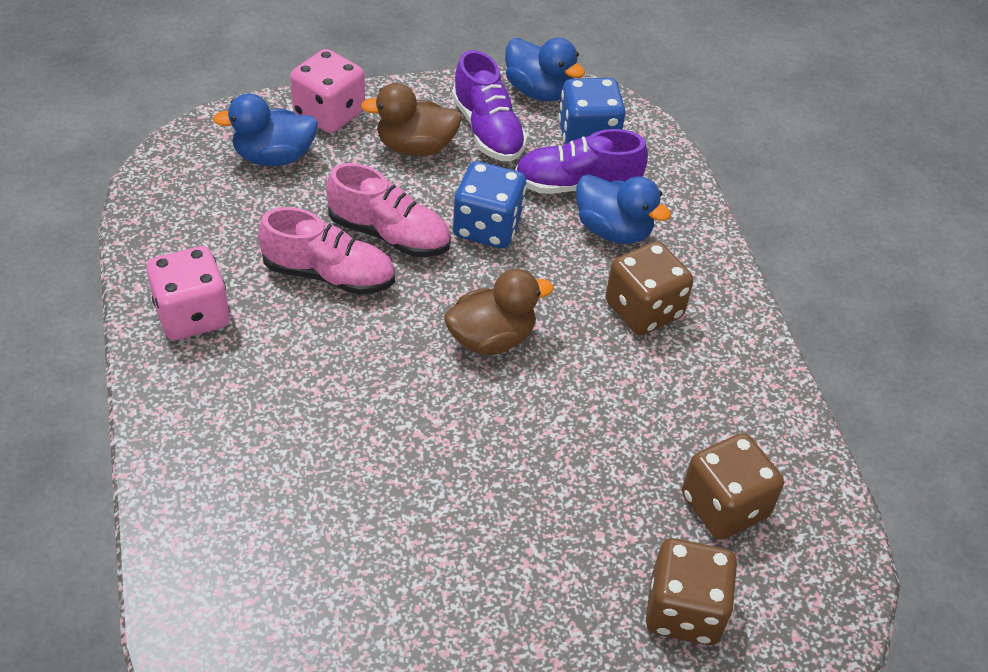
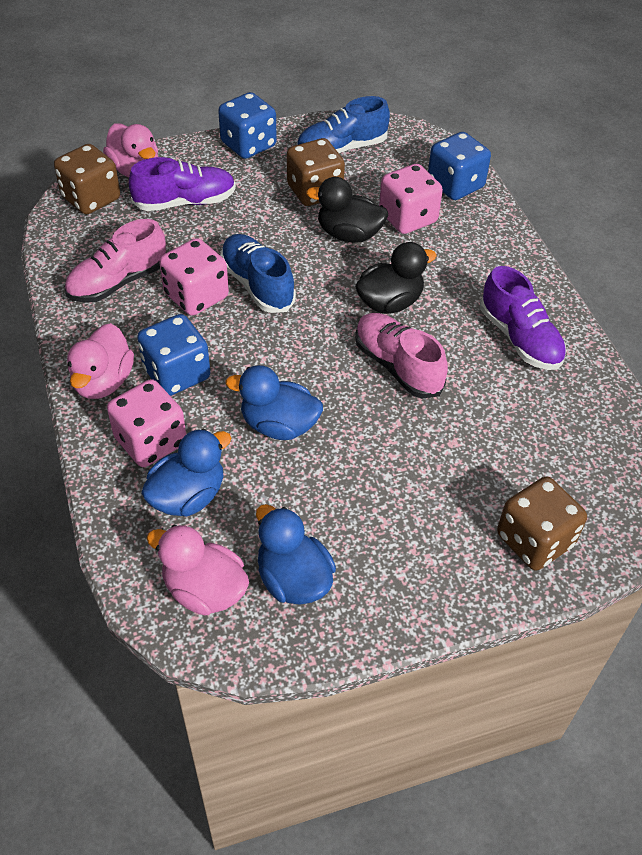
black duck: none = 0 -> [306,177,388,243] [355,242,437,314] = 2
blue dice: [453,161,526,248] [558,78,626,144] = 2 -> [137,314,210,396] [218,92,277,159] [428,132,491,200] = 3
blue shoe: none = 0 -> [220,234,296,313] [297,96,390,153] = 2
brown duck: [361,83,462,156] [444,269,554,355] = 2 -> none = 0
pink dice: [146,246,230,340] [290,49,365,133] = 2 -> [107,379,186,467] [159,238,229,316] [379,164,443,234] = 3
pink duck: none = 0 -> [67,323,134,399] [103,123,158,177] [146,525,249,616] = 3

